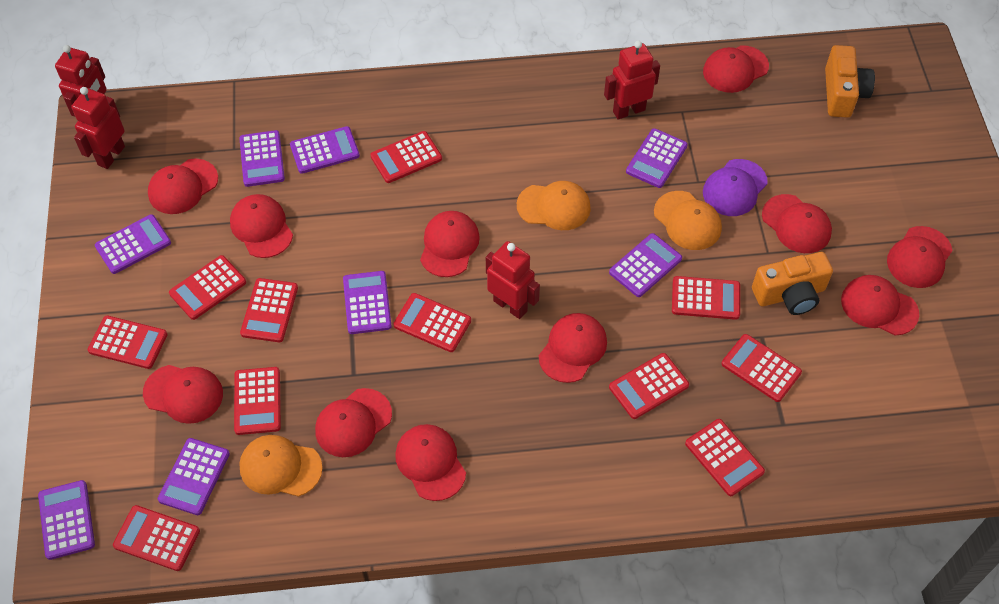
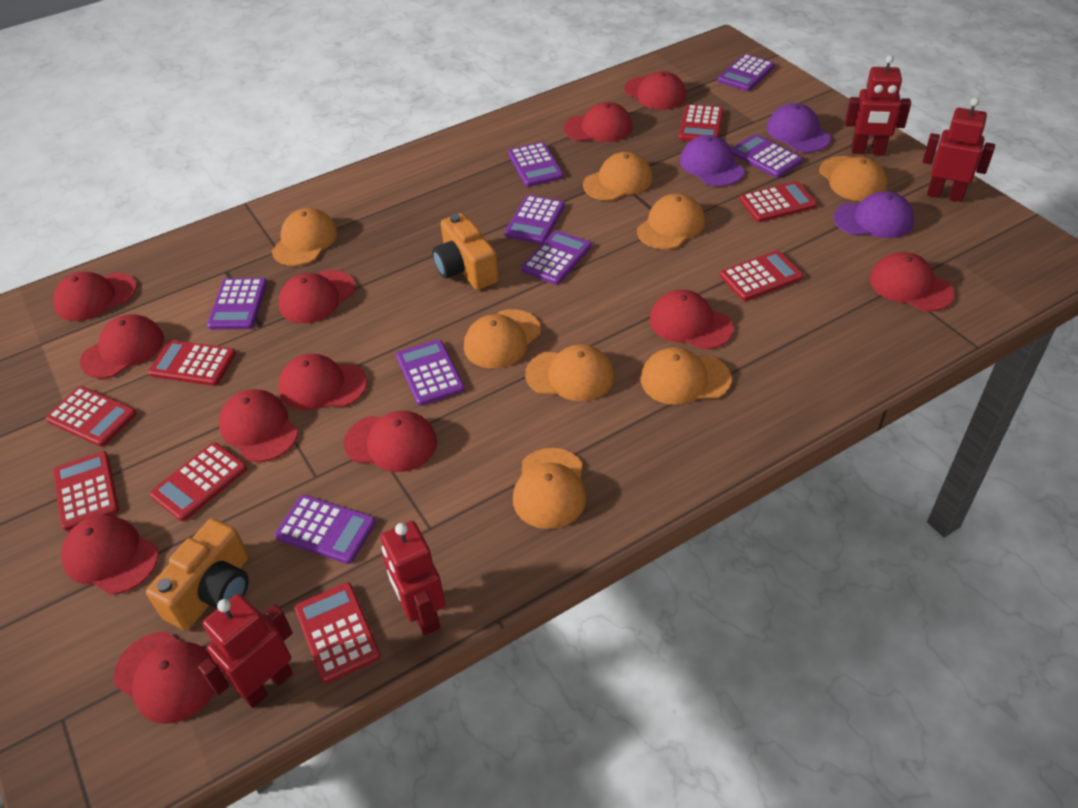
orange cap: [239,435,323,497] [517,181,591,230] [654,191,722,250] = 3 -> [272,208,338,266] [464,309,541,369] [513,448,586,529] [525,344,614,401] [583,152,653,201] [637,194,705,249] [641,347,731,405] [819,156,887,201] = 8
purple cap: [703,159,768,216] = 1 -> [680,135,744,186] [767,103,831,152] [834,192,914,238] = 3
red calculator: [88,316,168,369] [113,505,200,571] [169,255,246,320] [234,367,281,435] [240,278,298,342] [370,131,442,183] [393,293,471,352] [609,353,689,419] [672,276,740,320] [685,419,765,496] [721,334,802,402] = 11 -> [46,386,137,447] [53,451,119,531] [148,340,236,386] [150,442,247,521] [295,583,381,683] [678,104,724,141] [720,251,803,301] [740,181,817,222] = 8
red cap: [143,365,223,424] [148,158,218,214] [230,194,293,258] [315,388,392,457] [395,424,466,501] [420,211,480,277] [539,313,607,383] [703,45,769,93] [762,194,832,253] [841,275,919,336] [887,226,953,288] = 11 -> [53,272,137,321] [61,515,158,595] [80,314,164,378] [114,631,215,724] [219,389,298,462] [278,354,367,410] [279,270,355,324] [344,411,437,472] [564,102,632,142] [624,71,686,110] [650,289,733,350] [870,252,955,312] = 12

